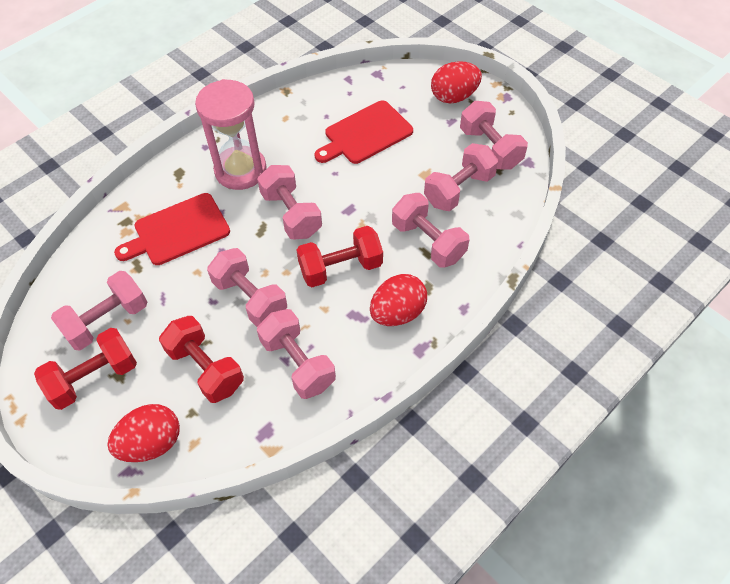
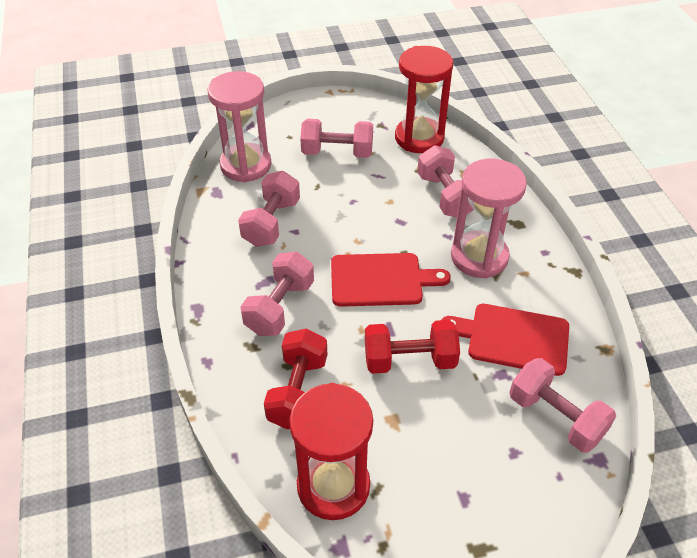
pink dumbbell: [51,271,147,350] [207,248,287,327] [257,165,322,239] [257,309,336,399] [392,193,469,268] [424,143,498,211] [460,101,528,169] = 7 -> [238,171,300,247] [240,252,314,336] [300,119,373,158] [417,145,474,217] [509,358,616,453] = 5
pink hourglass: [195,79,267,190] = 1 -> [207,71,272,182] [451,159,527,279] = 2
red dumbbell: [34,328,137,410] [159,316,244,403] [296,226,383,287] = 3 -> [264,328,327,429] [365,320,460,374] = 2
red egg: [107,404,180,462] [370,274,427,326] [431,61,482,103] = 3 -> none = 0
red hourglass: none = 0 -> [289,383,373,520] [395,46,453,153] = 2

